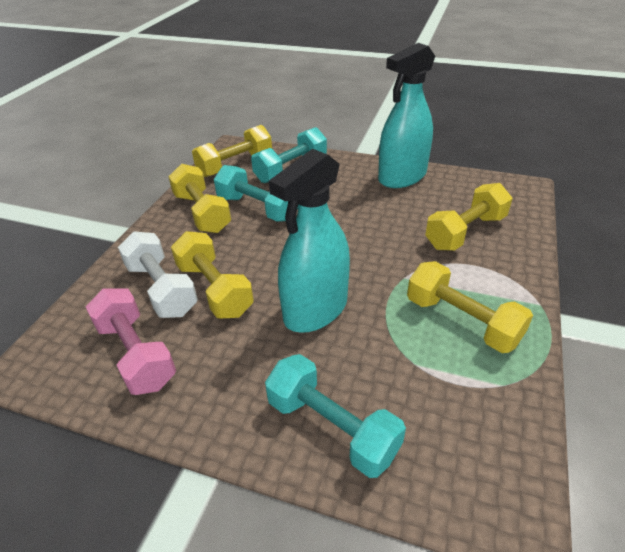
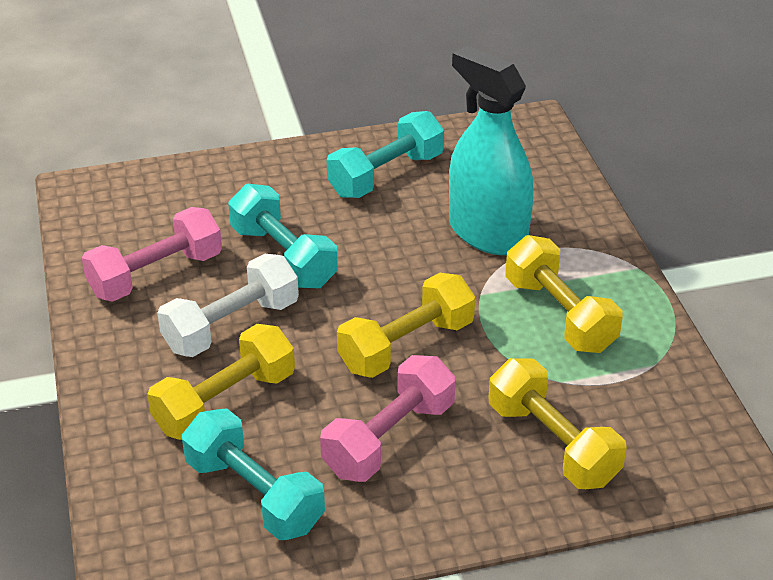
pink dumbbell: [86,288,176,395] = 1 -> [82,207,222,302] [320,355,456,482] = 2
turquoise spray bottle: [269,148,350,333] [378,43,435,188] = 2 -> [449,46,534,255] = 1
yellow dumbbell: [168,164,231,233] [171,231,254,318] [192,125,272,177] [407,261,533,353] [425,183,513,251] = 5 -> [147,324,295,440] [337,273,475,378] [489,358,627,489] [505,235,623,353] = 4

